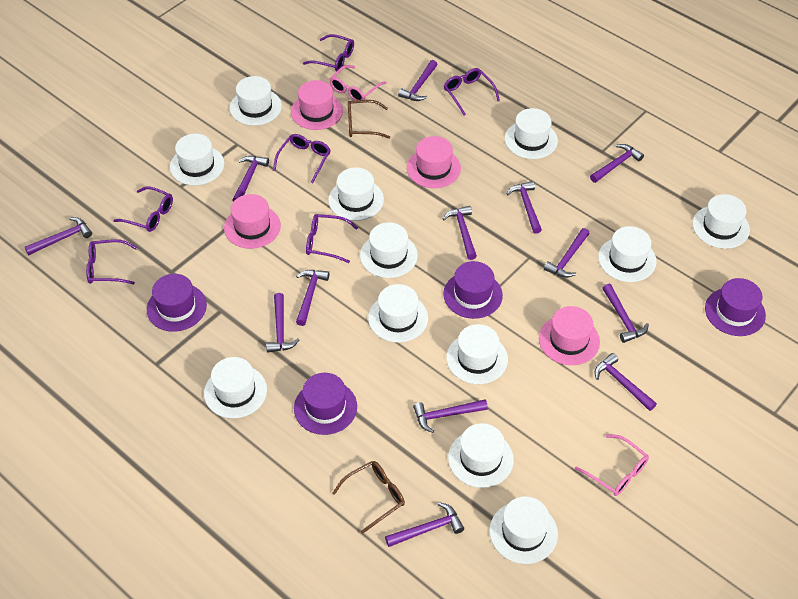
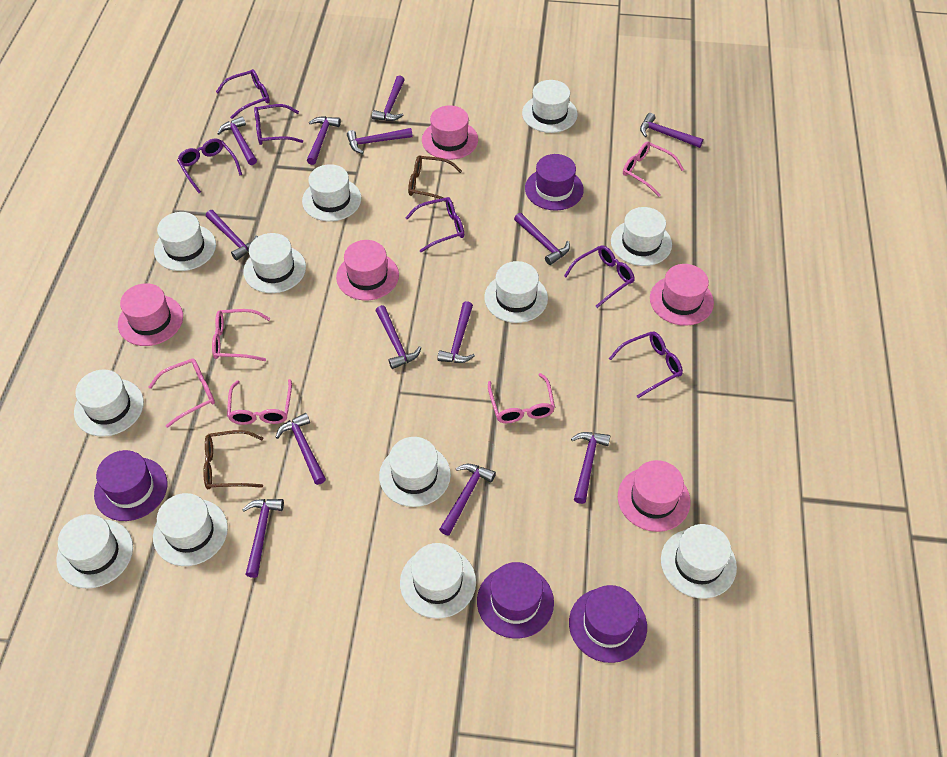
pink glasses: [329,65,386,101] [575,434,649,496] = 2 -> [149,358,215,428] [212,309,270,361] [227,379,292,425] [488,373,555,423] [623,141,684,197] = 5
pink hat: [224,194,281,249] [291,80,343,130] [407,136,461,188] [539,306,600,365] = 4 -> [118,283,183,346] [336,240,399,300] [422,105,478,160] [618,460,690,532] [650,264,714,326] = 5

